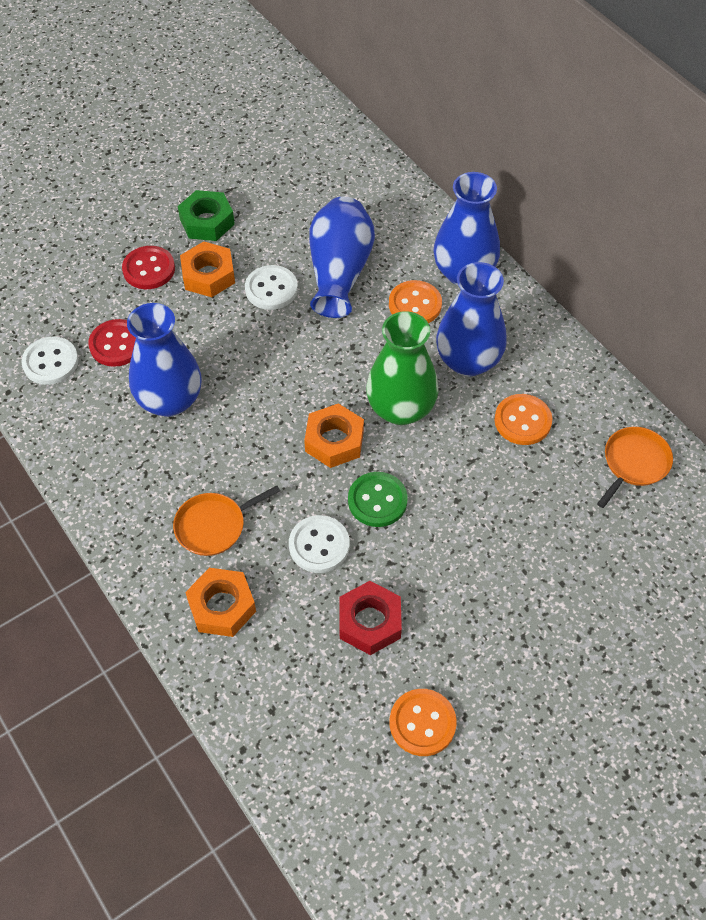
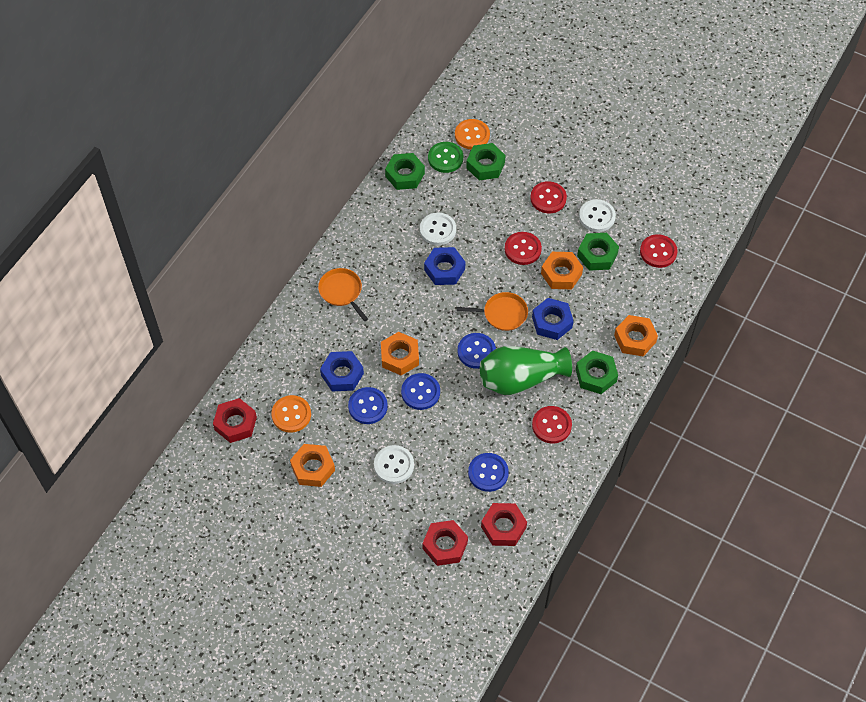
blue button: none = 0 -> [348,387,388,424] [401,373,440,410] [458,333,496,369] [468,453,509,492] = 4
blue nut: none = 0 -> [320,351,364,392] [424,247,465,285] [532,298,573,340] = 3
blue vase: [127,303,202,417] [309,197,375,318] [434,172,500,285] [436,262,507,377] = 4 -> none = 0
green nut: [178,190,235,241] = 1 -> [385,153,425,190] [466,143,506,181] [576,350,618,394] [577,233,619,271] = 4
orange button: [389,280,442,323] [390,689,457,756] [494,394,552,445] = 3 -> [271,395,311,433] [455,119,490,150] = 2
orange nut: [180,241,235,297] [185,568,256,637] [304,403,364,468] = 3 -> [290,444,335,487] [381,332,419,376] [541,252,583,289] [614,315,658,356] = 4
red button: [88,319,136,367] [122,246,175,289] = 2 -> [505,232,542,265] [530,181,567,213] [532,406,572,443] [640,234,678,268] = 4
red nut: [339,581,402,655] = 1 -> [213,398,257,443] [423,520,468,566] [481,503,527,546] = 3

